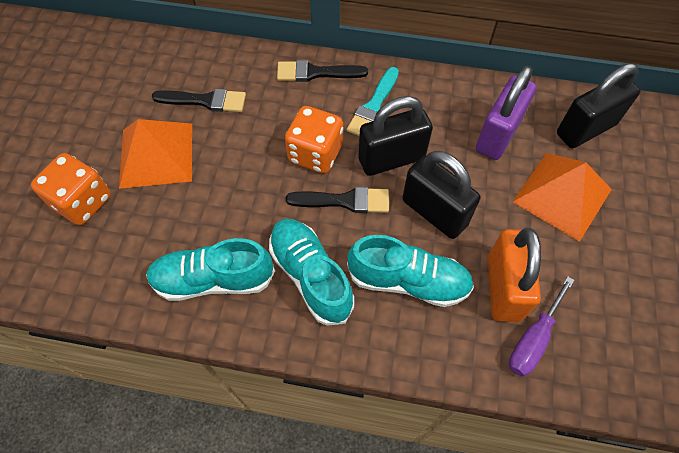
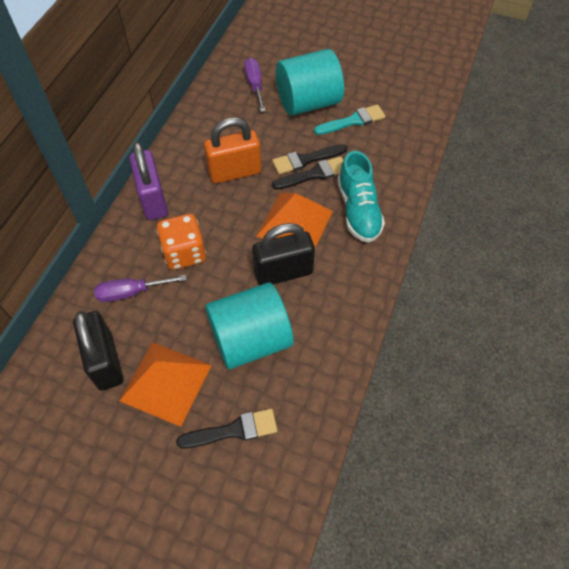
black padlock: [358,96,433,176] [402,151,480,239] [557,63,640,148] = 3 -> [73,311,123,391] [252,223,315,285] = 2
orange dice: [31,153,111,225] [285,106,343,173] = 2 -> [156,214,206,270] = 1
purple screwdriver: [509,276,574,377] = 1 -> [94,275,187,302] [244,58,266,112] = 2
turquoise cylinder: none = 0 -> [205,282,293,369] [276,49,344,116] = 2
turquoise shoe: [146,238,275,301] [269,219,354,326] [347,235,474,307] = 3 -> [337,151,385,243] = 1

